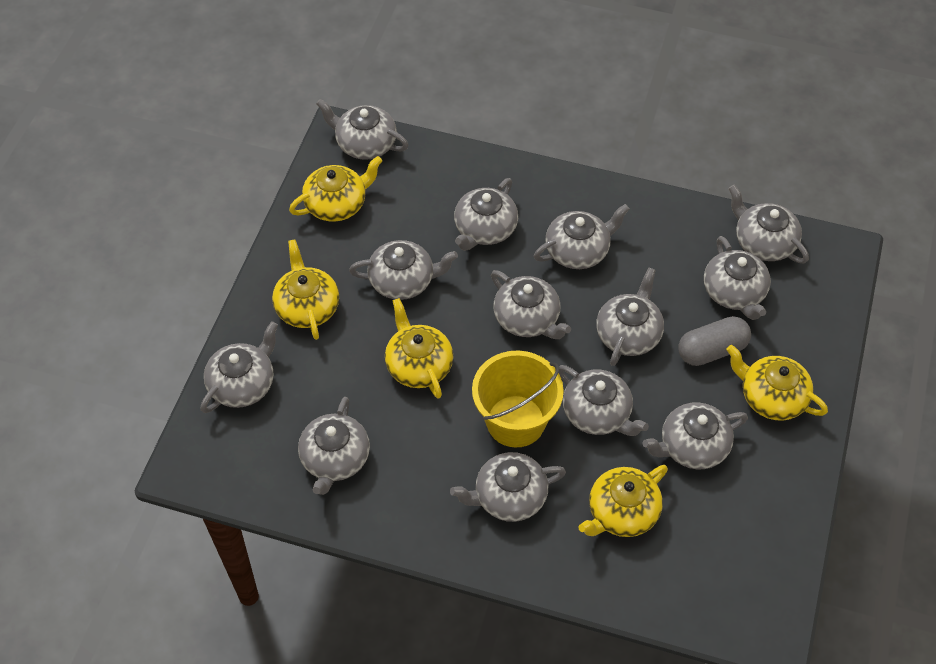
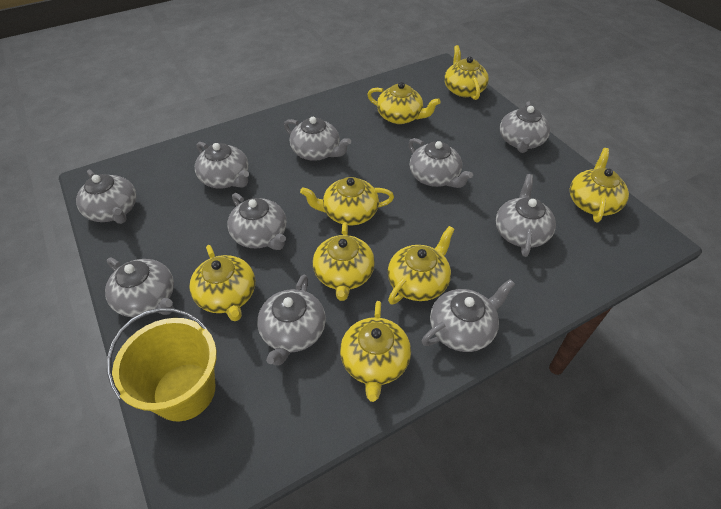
grey capsule: [678,316,751,366] = 1 -> none = 0
grey teapot: [201,321,278,413] [298,397,370,495] [316,99,409,160] [349,240,458,300] [450,452,566,522] [454,178,518,251] [491,270,571,339] [534,204,630,269] [559,365,649,436] [596,268,664,366] [643,402,748,469] [704,236,771,320] [728,185,809,263] = 13 -> [76,170,136,224] [105,258,174,317] [195,142,249,188] [227,193,287,250] [257,275,326,365] [284,117,351,161] [408,138,473,188] [422,279,515,352] [496,174,556,257] [500,102,550,153] = 10
yellow teapot: [272,239,339,340] [289,156,382,222] [385,298,453,399] [578,465,668,537] [726,345,828,420] = 5 -> [189,245,255,321] [300,177,394,225] [313,222,375,301] [340,301,411,402] [367,82,441,124] [388,226,455,304] [444,45,489,100] [570,148,629,223] = 8

